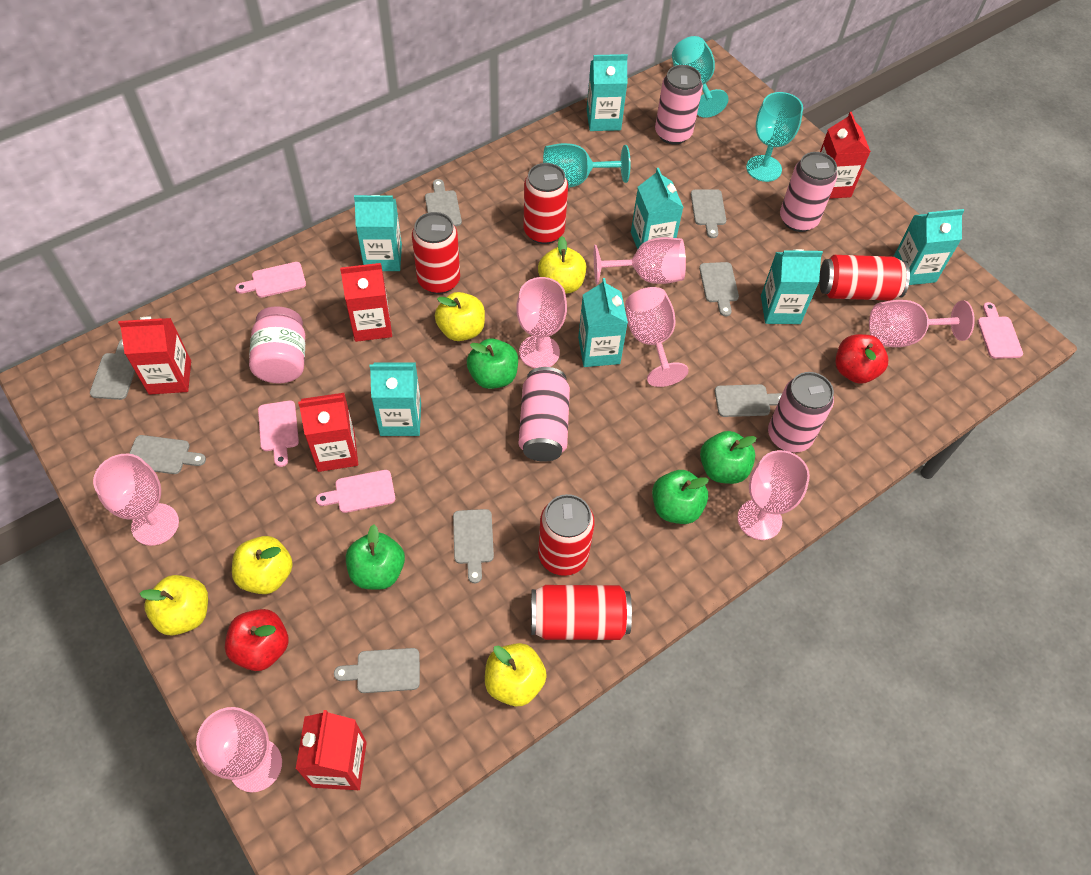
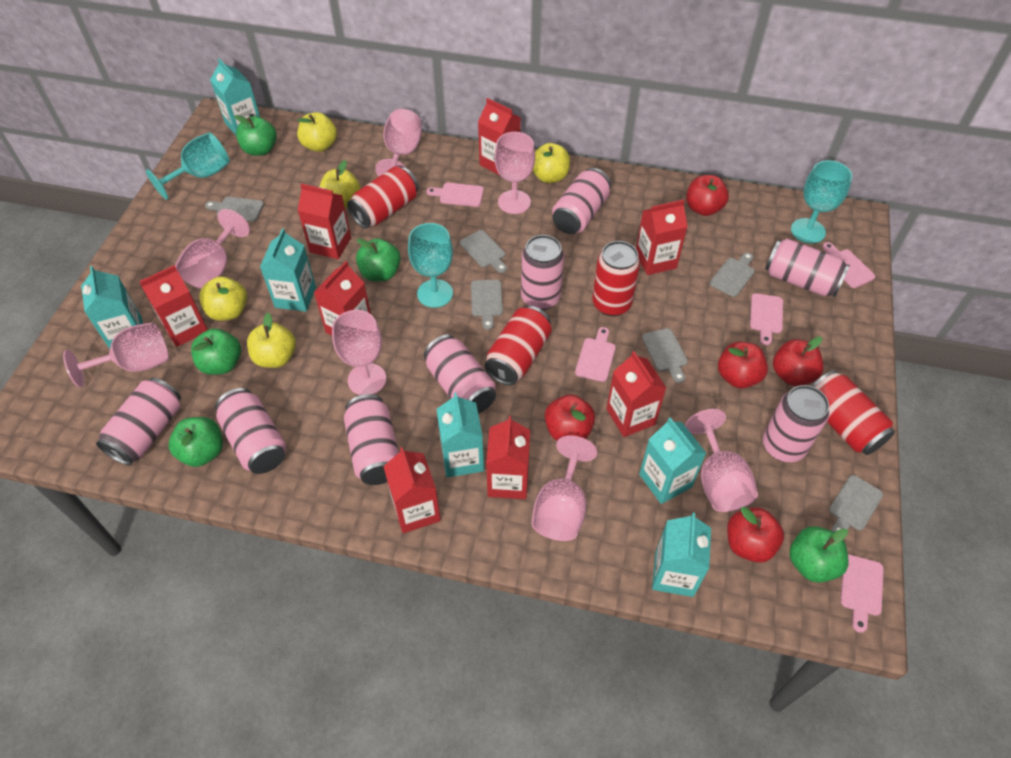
green apple: [346,524,405,590] [467,339,518,389] [652,470,709,524] [700,431,756,484] = 4 -> [169,417,223,467] [191,329,241,375] [235,115,277,156] [356,238,401,281] [789,526,849,583] = 5
grey cutting board: [90,339,135,400] [129,435,206,474] [334,648,420,693] [425,179,462,226] [453,509,494,583] [691,189,726,238] [699,262,739,316] [715,384,782,417] = 8 -> [205,197,264,222] [460,230,507,273] [471,280,503,330] [642,328,688,383] [710,252,755,297] [829,475,883,532] = 6
pink can: [519,367,570,462] [655,65,703,145] [768,372,834,452] [780,152,837,232] = 4 -> [96,378,181,465] [215,388,286,474] [344,394,399,485] [424,335,496,414] [521,235,564,310] [552,168,611,234] [763,385,829,462] [765,239,850,297] = 8
pink cutting board: [235,262,306,298] [258,401,299,467] [316,470,395,513] [977,302,1023,359] = 4 -> [427,183,484,207] [575,327,616,382] [750,293,783,345] [823,242,875,288] [840,555,884,633] = 5
pink jar: [249,306,305,384] = 1 -> none = 0
red apple: [225,609,288,671] [835,334,888,384] = 2 -> [545,394,595,441] [686,175,729,216] [718,342,768,388] [727,507,784,563] [773,337,824,386] = 5
red can: [412,212,460,294] [524,163,568,244] [531,585,632,640] [538,494,595,576] [819,255,910,301] = 5 -> [347,166,418,228] [484,306,552,385] [592,241,640,316] [812,370,895,455] = 4
red carton: [118,316,191,395] [296,710,367,790] [298,393,358,472] [340,263,392,342] [820,112,871,199] = 5 -> [139,265,208,347] [298,183,351,259] [314,261,371,336] [383,447,441,533] [478,98,521,175] [486,416,530,499] [607,351,666,437] [636,199,688,275] = 8
turquoise carton: [354,195,402,271] [369,363,421,436] [578,278,628,367] [587,54,628,131] [631,168,683,250] [761,249,823,324] [893,209,965,285] = 7 -> [81,266,143,349] [210,59,260,135] [260,228,316,312] [436,392,484,478] [639,418,706,504] [652,513,711,597] = 6

